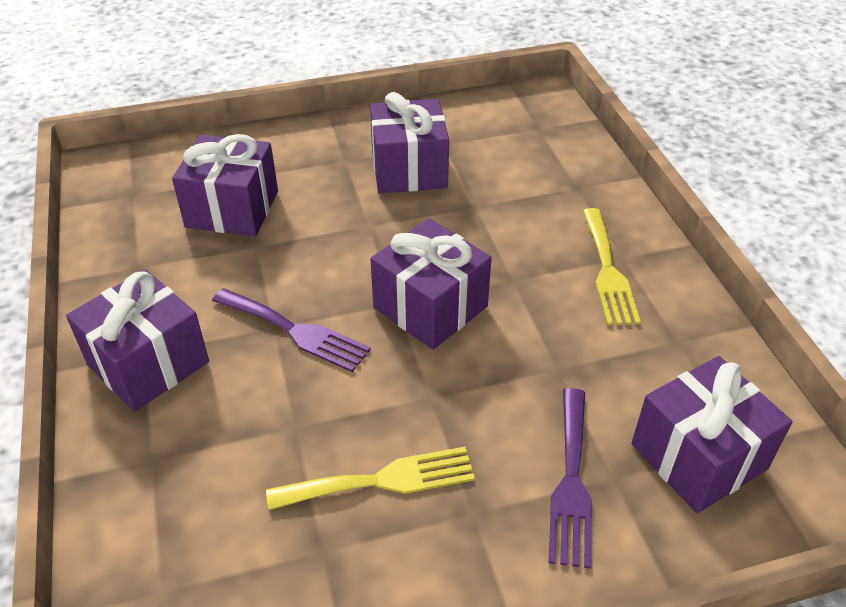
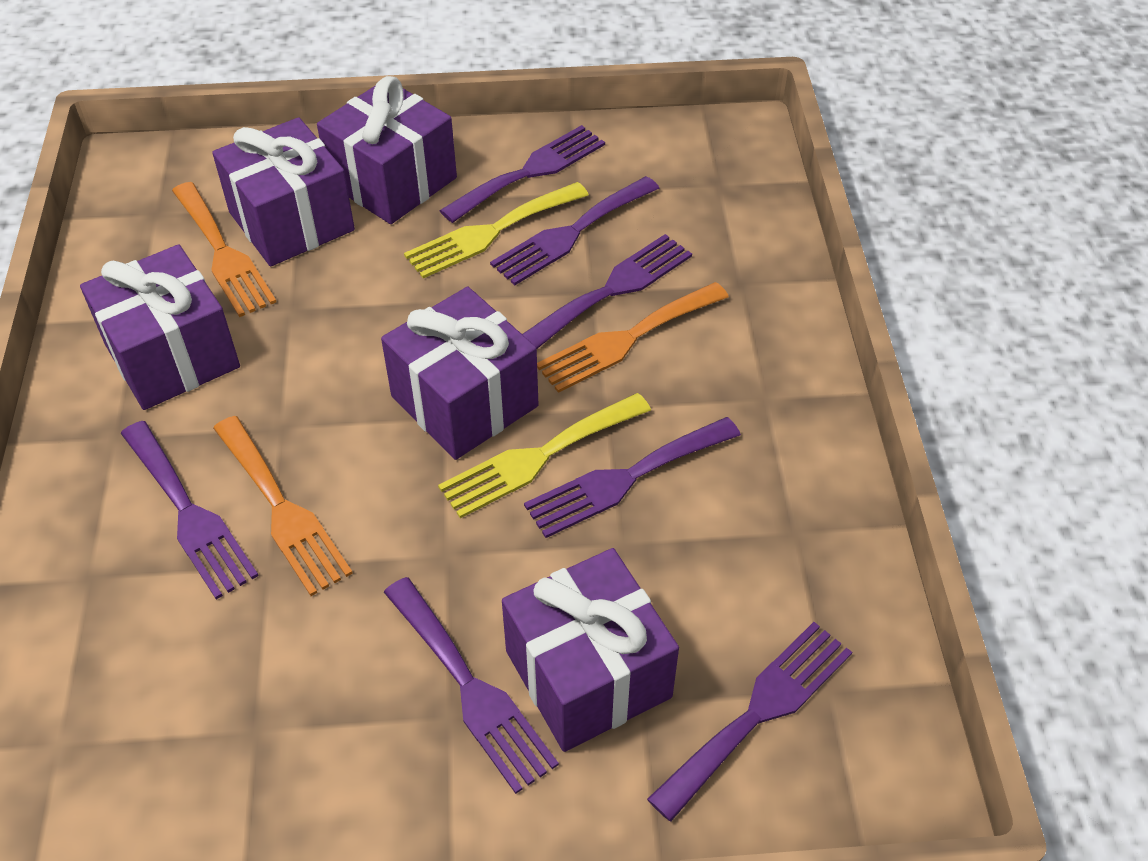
orange fork: none = 0 -> [172,182,276,317] [213,416,353,596] [537,282,729,393] = 3
purple fork: [212,288,371,372] [548,388,592,569] = 2 -> [121,421,259,600] [384,577,559,794] [439,125,605,223] [490,176,660,285] [522,234,692,349] [524,417,741,538] [647,622,852,822] = 7

